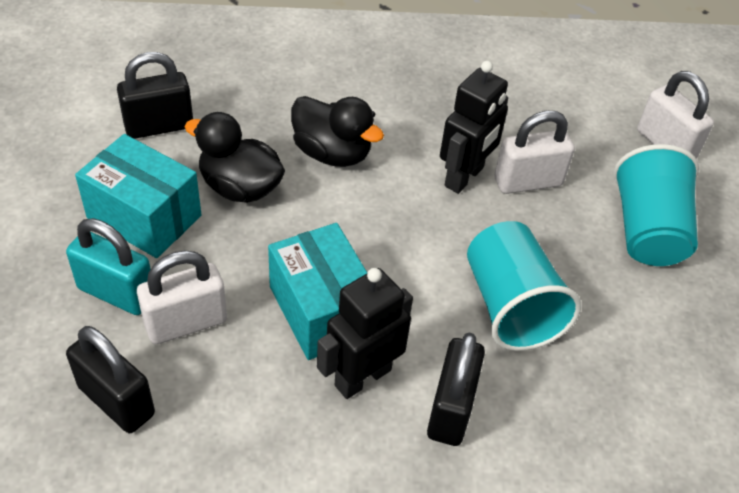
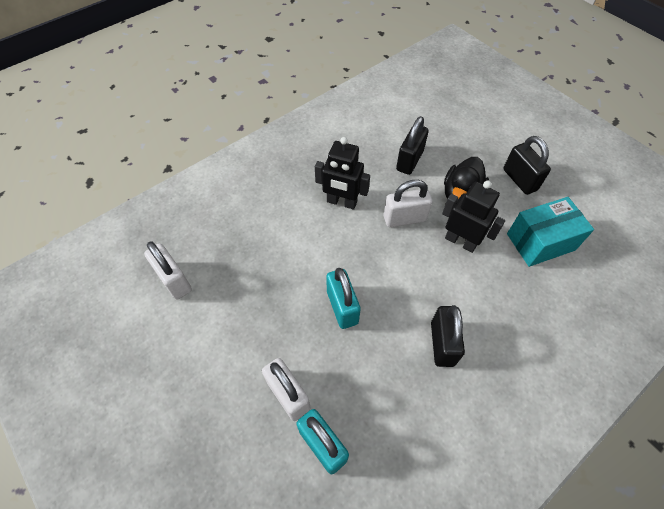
black duck: [185,112,285,203] [291,96,384,167] = 2 -> [444,157,489,201] = 1
turquoise box: [75,134,201,258] [268,223,367,360] = 2 -> [507,197,594,267] = 1
turquoise cup: [467,221,581,351] [613,144,699,266] = 2 -> none = 0
turquoise padlock: [66,218,151,315] = 1 -> [296,409,349,474] [326,268,361,329] = 2

